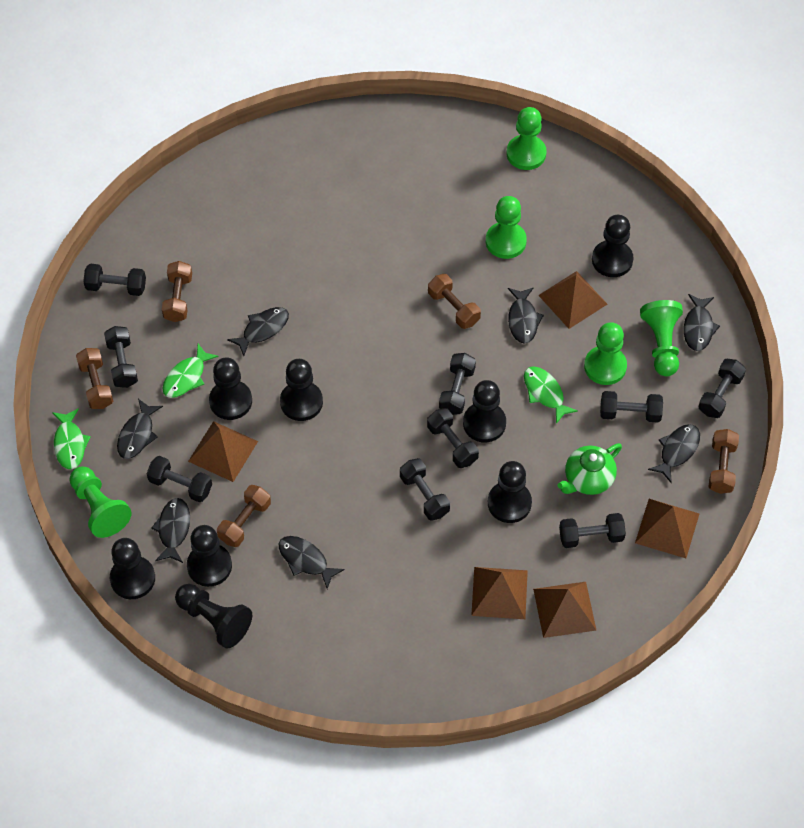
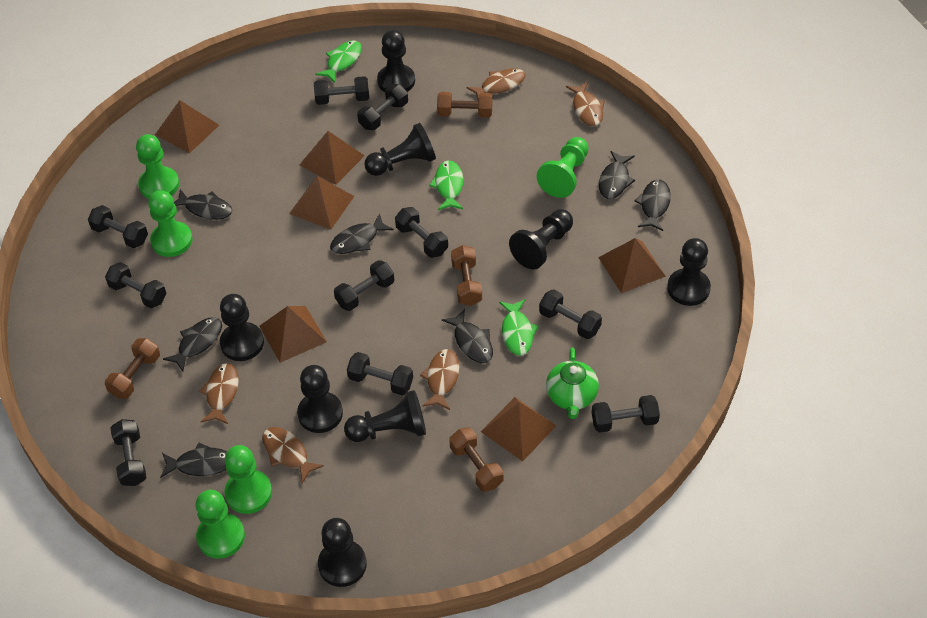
black dumbbell: [83,264,146,296] [104,326,138,388] [147,456,212,502] [400,458,450,521] [427,408,479,468] [439,353,476,415] [559,513,626,548] [600,391,663,423] [698,359,746,418] = 9 -> [88,205,148,248] [105,262,167,308] [110,419,147,486] [314,76,369,105] [334,260,394,311] [347,352,413,395] [357,84,408,130] [395,207,448,258] [539,290,602,339] [592,395,660,433] = 10
brown dumbbell: [76,348,113,409] [162,261,192,322] [217,485,271,547] [428,274,481,329] [709,429,739,494] = 5 -> [105,338,160,399] [437,92,492,118] [450,427,503,492] [451,245,482,306] = 4
brown fish: none = 0 -> [199,363,239,424] [262,427,324,483] [420,349,459,410] [467,68,526,99] [566,82,605,126] = 5
brown pyramid: [188,421,258,482] [471,567,528,619] [533,582,596,638] [538,271,607,329] [635,499,700,558] = 5 -> [155,100,219,153] [259,306,327,363] [289,176,354,230] [300,131,365,185] [481,397,557,462] [598,238,666,293] = 6

